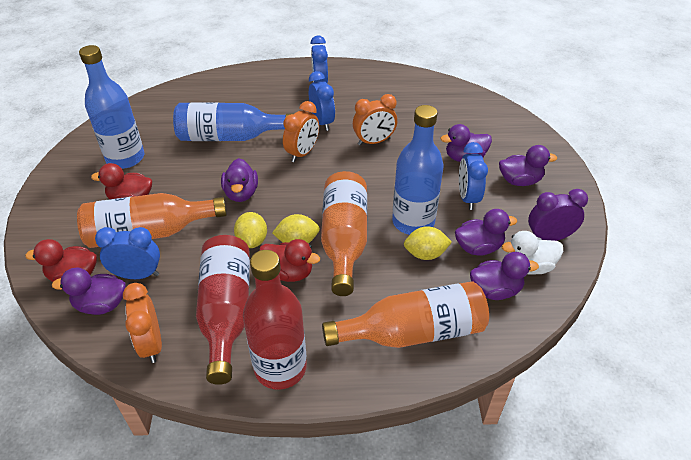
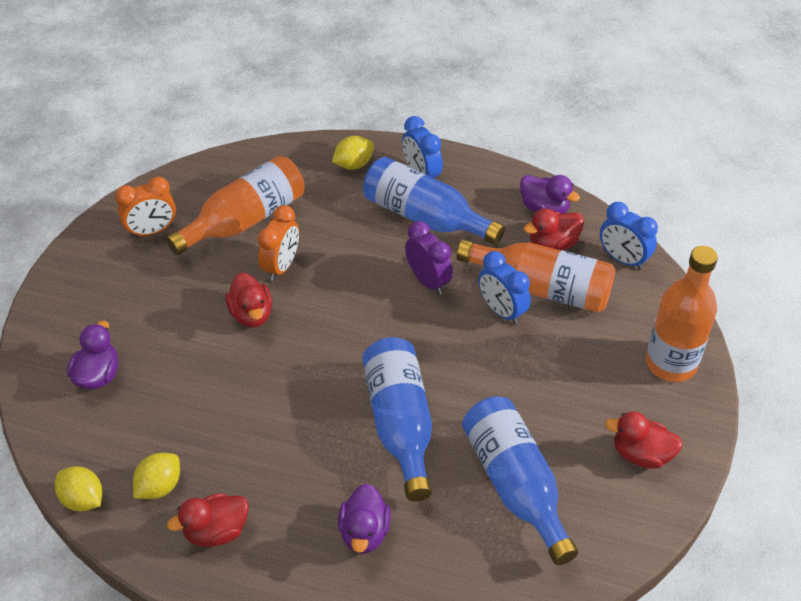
blue clock: [95,227,160,279] [309,71,335,131] [310,35,328,83] [459,142,488,210] = 4 -> [402,116,443,178] [478,251,531,325] [600,202,658,270] = 3
orange clock: [123,283,162,363] [283,101,319,162] [353,94,397,146] = 3 -> [115,176,176,238] [258,205,299,281] = 2
purple duck: [52,267,126,315] [221,158,258,202] [440,124,492,162] [455,209,517,256] [470,252,539,300] [499,145,557,186] = 6 -> [67,321,118,389] [338,484,391,554] [520,175,580,214] = 3
red bottle: [196,235,250,385] [243,250,307,390] = 2 -> none = 0
red duck: [25,239,97,282] [91,163,152,199] [259,239,320,282] = 3 -> [167,493,249,547] [225,273,272,327] [524,208,584,250] [605,411,683,469] = 4
white duck: [502,231,563,275] = 1 -> none = 0

